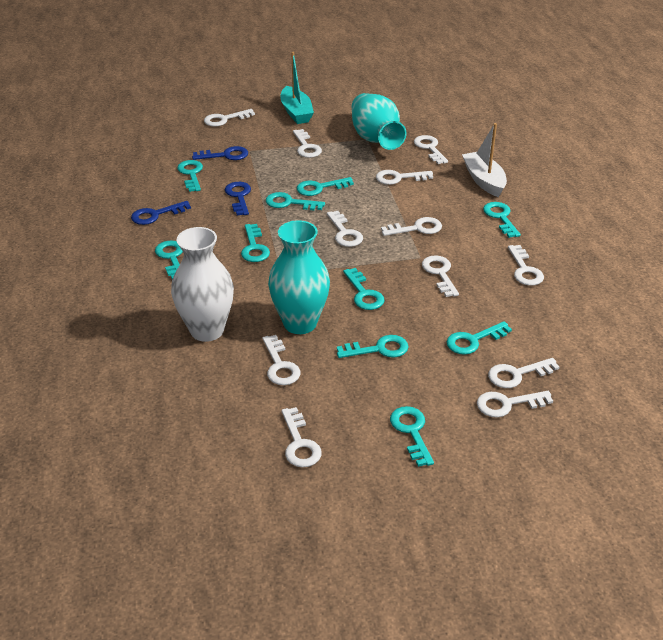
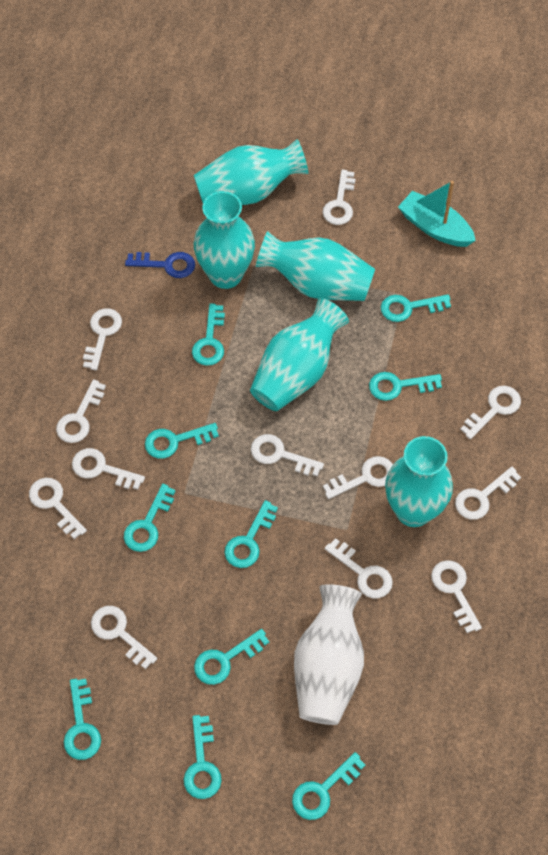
blue key: [131,201,191,225] [192,146,248,160] [225,182,251,216] = 3 -> [125,252,195,278] = 1
turquoise vase: [268,220,330,334] [352,93,406,150] = 2 -> [194,139,308,205] [194,191,255,289] [250,298,349,411] [256,231,375,301] [385,436,453,527] = 5
white boat: [462,123,507,197] = 1 -> none = 0

